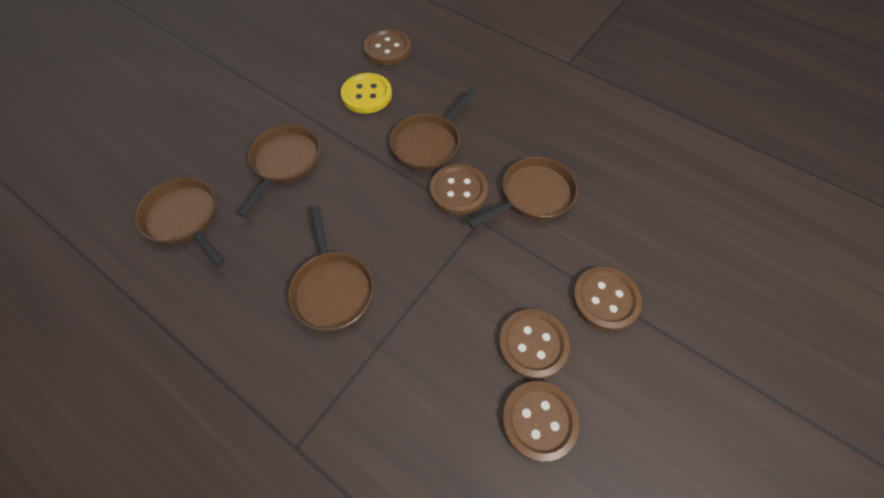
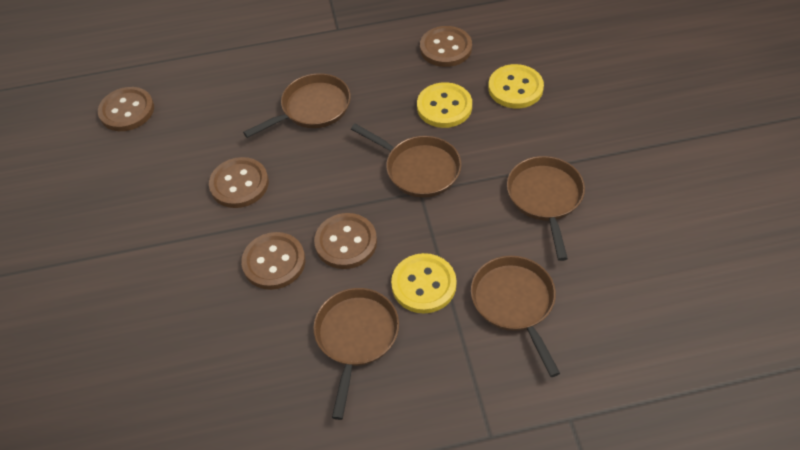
yellow button: [341,73,392,114] = 1 -> [391,253,457,314] [417,82,472,128] [488,64,544,108] = 3

